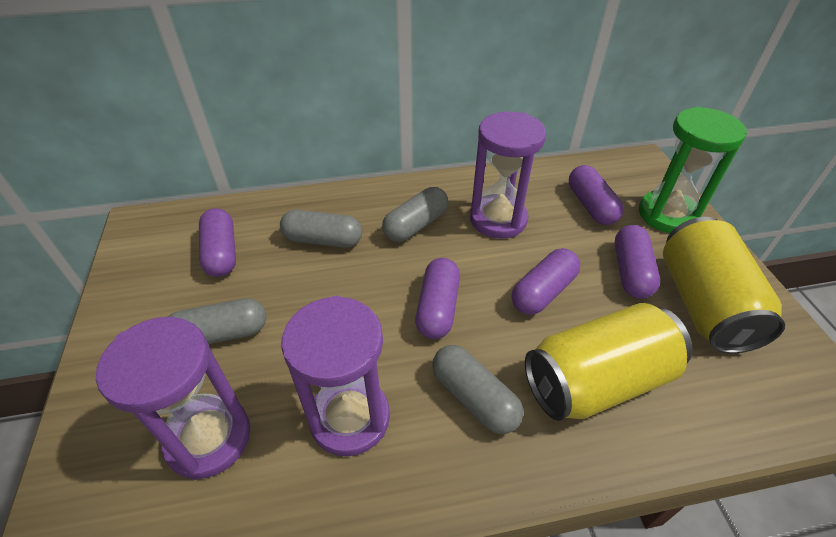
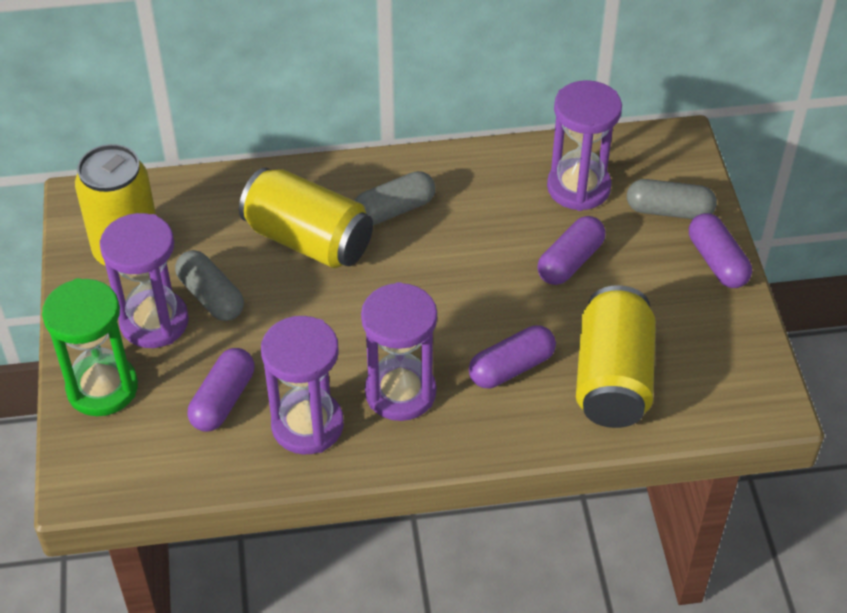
grey capsule: [168,298,266,344] [280,210,362,248] [382,187,448,242] [432,345,523,434] = 4 -> [175,250,244,321] [354,171,435,225] [627,179,717,219] = 3
purple capsule: [199,208,236,277] [415,258,460,339] [512,248,581,315] [569,165,623,225] [615,225,660,299] = 5 -> [187,348,254,432] [469,325,556,388] [537,216,606,285] [689,213,752,288] = 4
purple hourglass: [96,317,250,480] [281,296,390,456] [470,111,546,239] = 3 -> [100,213,189,348] [261,316,344,455] [361,282,437,421] [547,80,622,211] = 4
yellow can: [525,303,692,421] [663,217,785,354] = 2 -> [75,144,156,266] [239,168,373,268] [576,285,656,428] = 3

